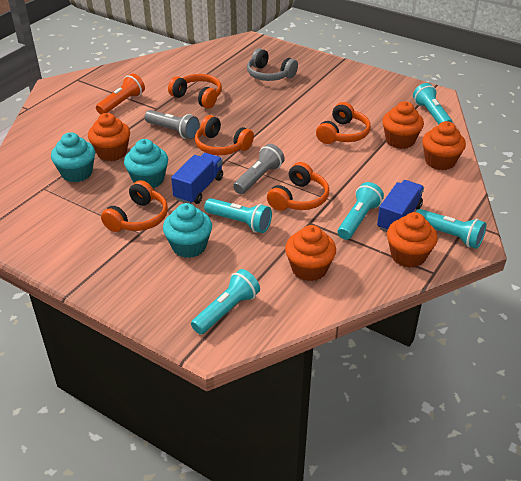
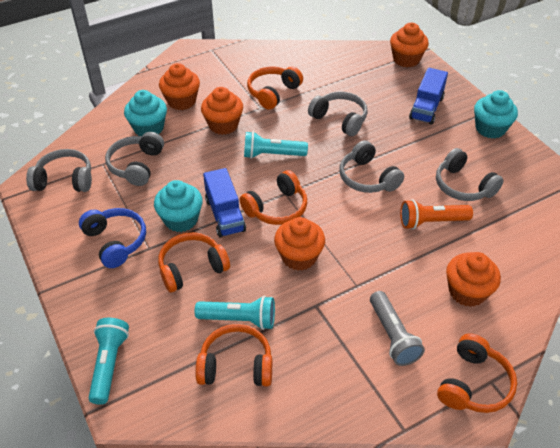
blue headphones: none = 0 -> [79,208,146,268] = 1
grey flashlight: [145,110,200,139] [233,144,285,194] = 2 -> [370,291,425,366] = 1
grey headphones: [247,48,298,81] = 1 -> [26,149,92,192] [105,132,164,186] [308,92,368,136] [339,140,404,193] [436,148,504,201] = 5
turquoise flashlight: [191,269,260,335] [204,198,272,233] [338,182,384,240] [413,83,453,124] [416,209,486,249] = 5 -> [88,318,129,405] [195,296,275,330] [244,131,308,159] = 3

